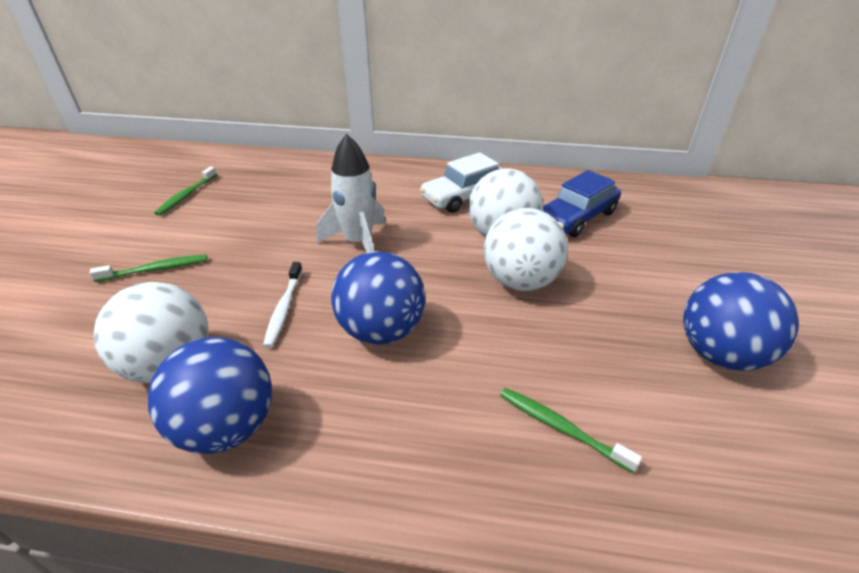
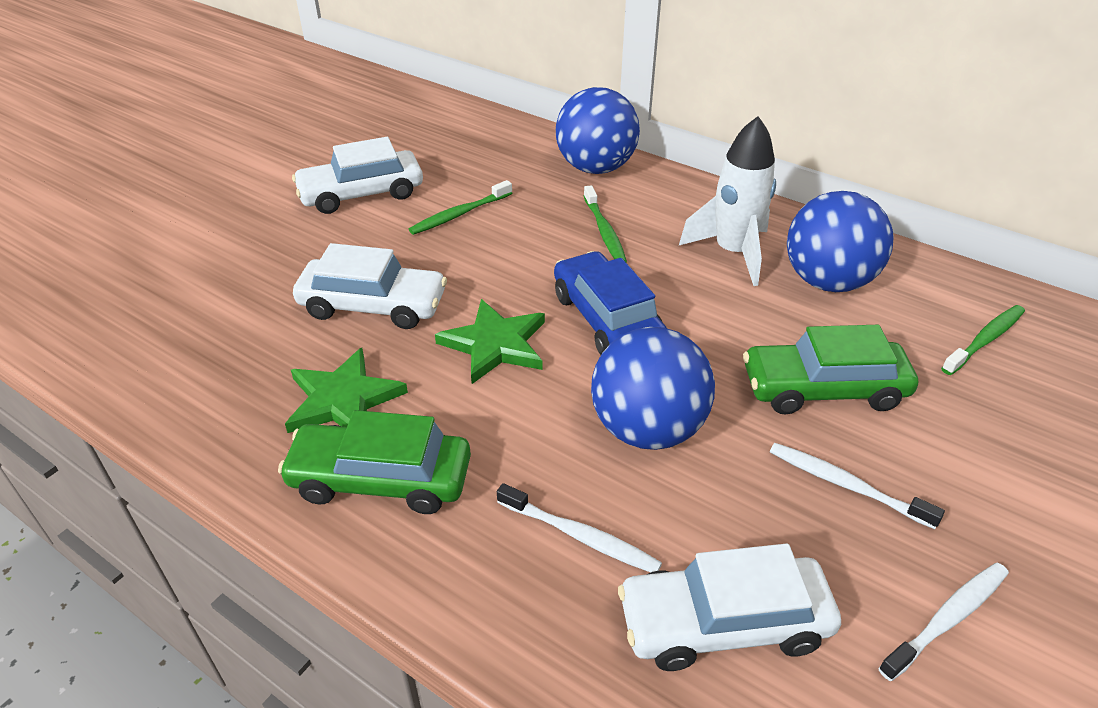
green car: none = 0 -> [278,410,471,514] [743,325,918,414] = 2
green star: none = 0 -> [285,348,408,433] [435,299,545,384] = 2
white ball: [94,282,209,383] [469,168,543,237] [484,208,568,291] = 3 -> none = 0
white car: [420,152,503,213] = 1 -> [292,137,423,214] [293,243,447,329] [618,543,841,671] = 3
white toothbrush: [263,262,302,348] = 1 -> [497,483,662,572] [770,443,945,529] [878,563,1009,681] = 3

